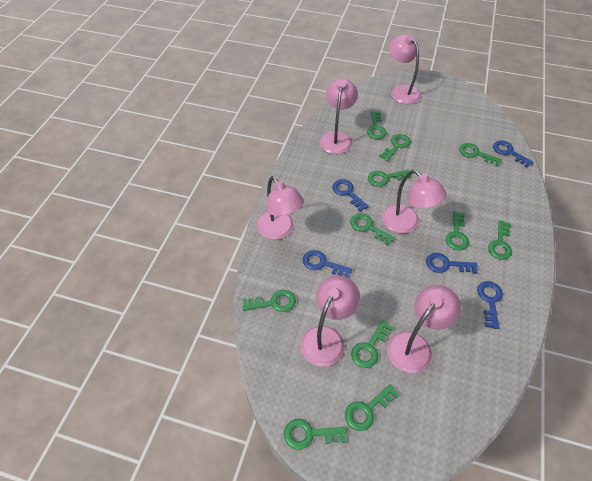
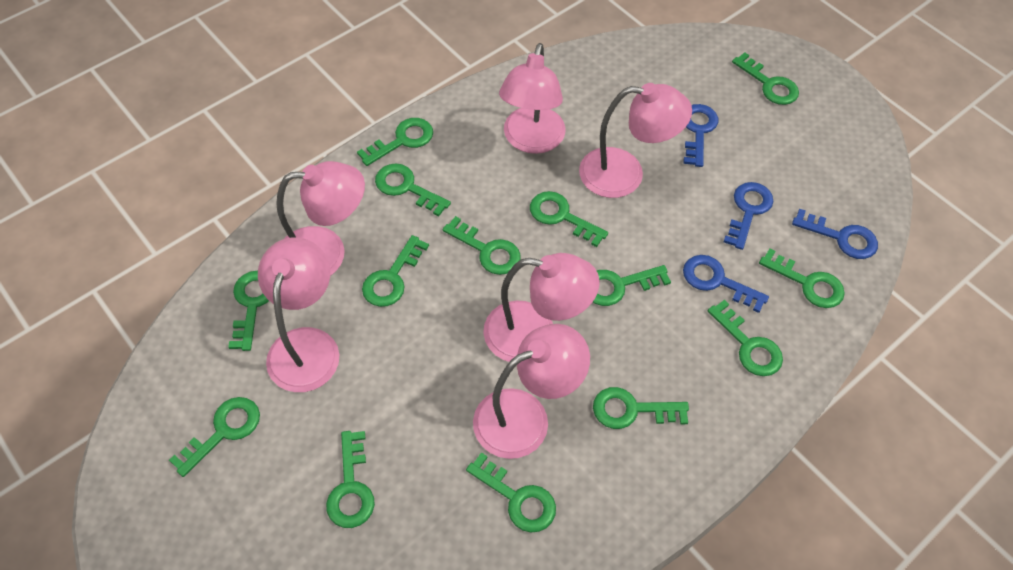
blue key: [303,250,352,278] [332,179,369,212] [426,253,478,274] [477,281,503,329] [493,140,534,168] = 5 -> [683,255,769,313] [684,104,718,167] [724,182,774,250] [792,209,878,259] = 4
green key: [243,290,296,312] [284,419,347,450] [345,384,399,431] [350,213,395,245] [351,320,393,368] [367,111,387,139] [368,169,412,187] [380,134,411,161] [446,211,469,250] [459,143,502,167] [488,220,512,260] = 11 -> [169,397,260,477] [228,271,269,351] [326,431,375,528] [357,118,433,166] [362,235,429,307] [375,163,451,217] [443,216,521,275] [466,452,556,532] [530,191,608,247] [593,265,671,306] [593,387,689,429] [708,300,783,376] [732,52,799,105] [759,248,845,308] = 14

